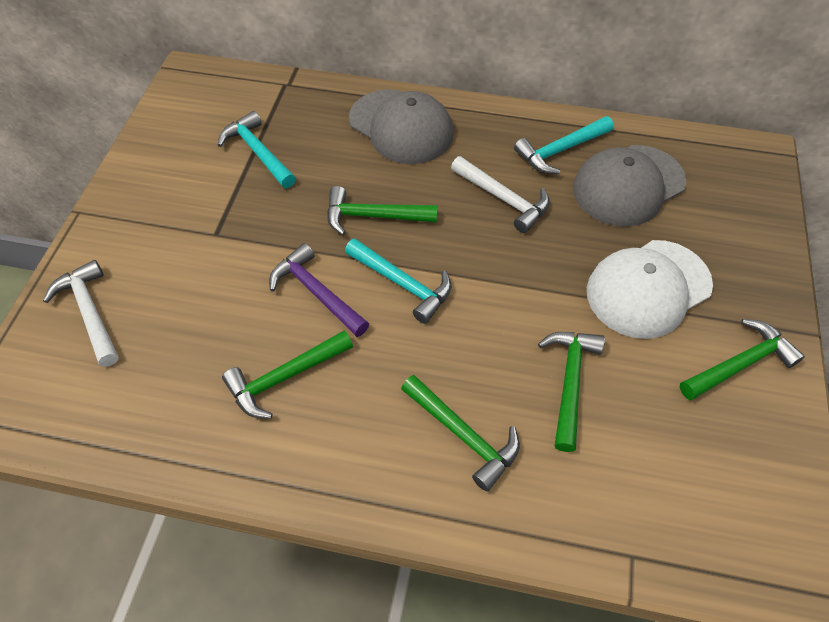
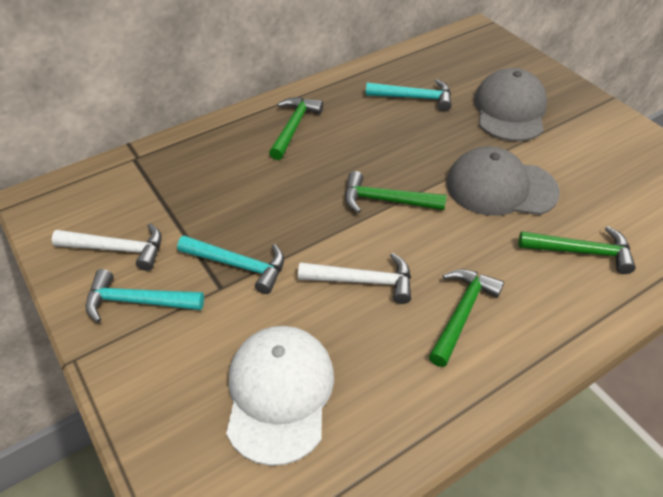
green hammer: [222,330,353,419] [327,186,437,235] [401,375,519,491] [538,332,605,452] [680,319,805,400] = 5 -> [269,97,323,160] [345,171,446,213] [429,269,504,367] [518,226,636,274] = 4
purple hammer: [269,243,369,337] = 1 -> none = 0

